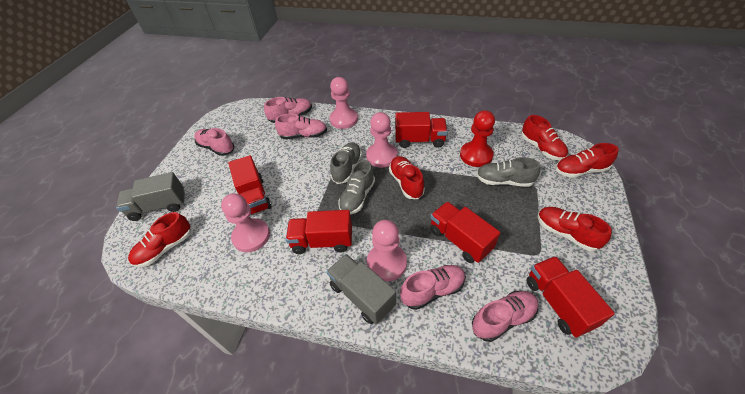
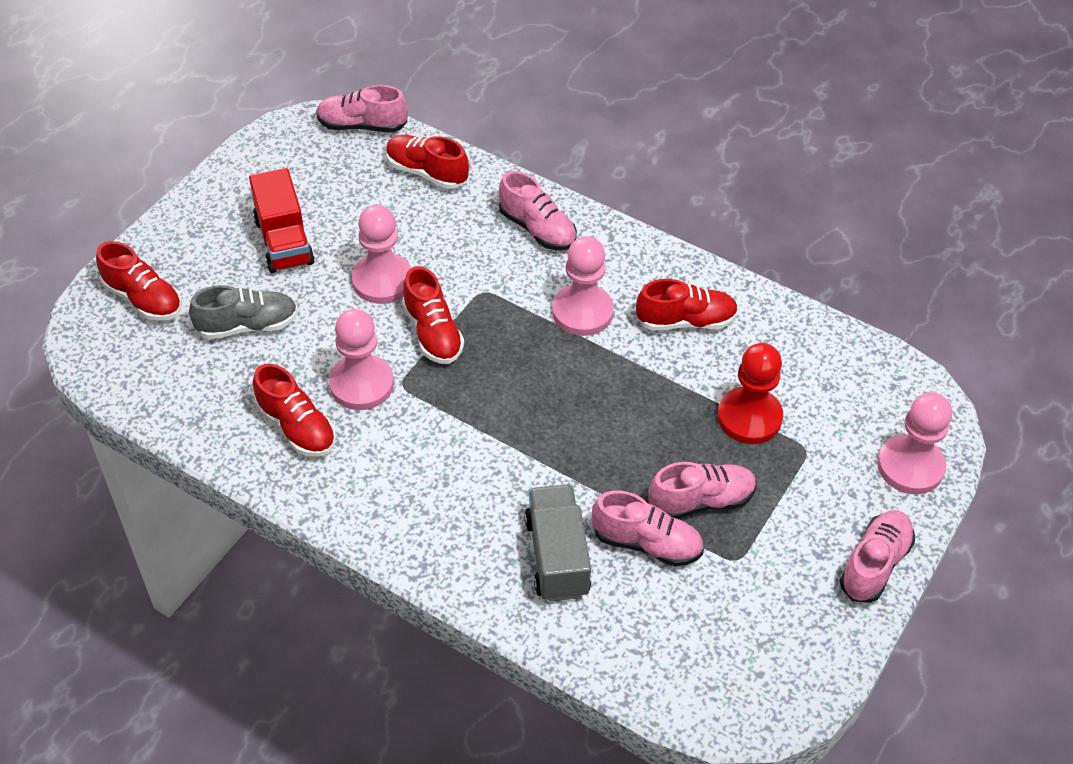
grey shoe: [330,142,362,184] [338,160,375,215] [476,157,540,187] = 3 -> [189,285,298,339] = 1
grey truck: [116,172,185,221] [326,254,396,324] = 2 -> [524,484,591,602] = 1
red truck: [229,155,272,215] [286,210,352,254] [395,112,447,148] [430,202,500,263] [527,256,615,338] = 5 -> [249,168,315,273] = 1

